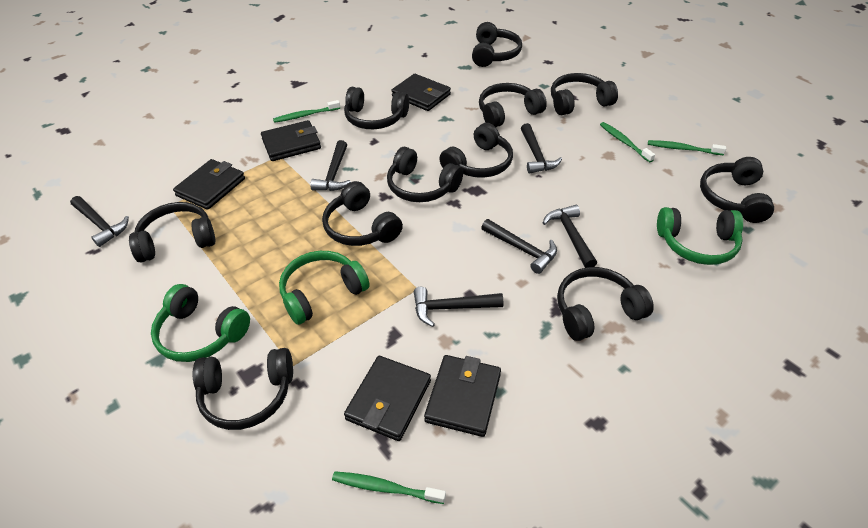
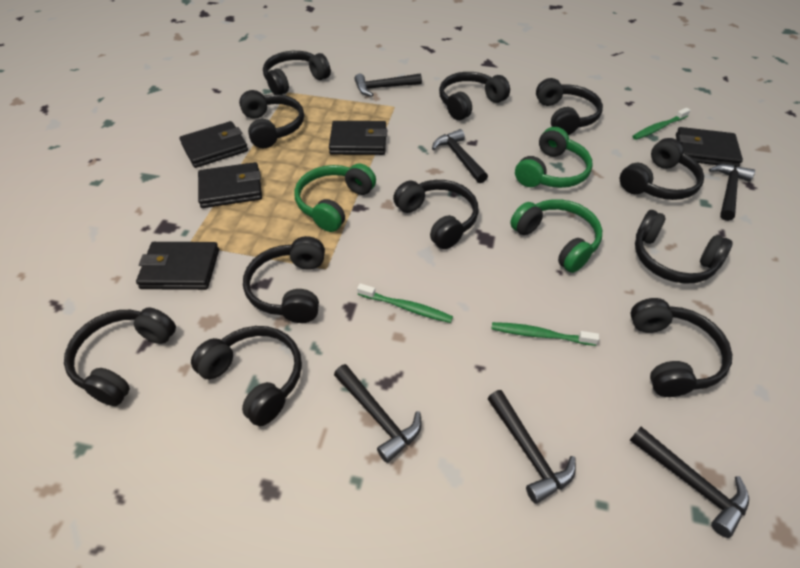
green toothbrush: [273,100,340,123] [332,471,446,504] [600,122,655,162] [648,140,726,155] = 4 -> [357,283,453,323] [492,322,599,346] [632,108,690,140] = 3

